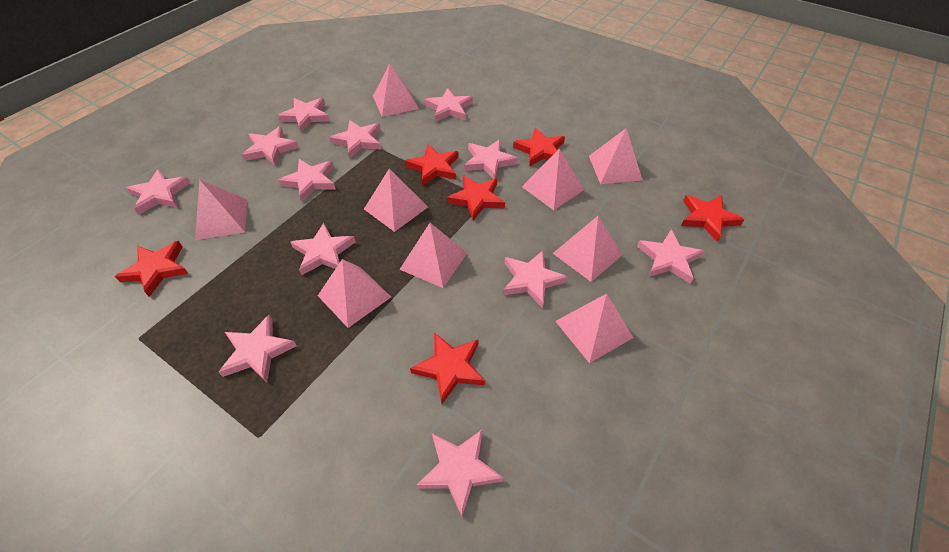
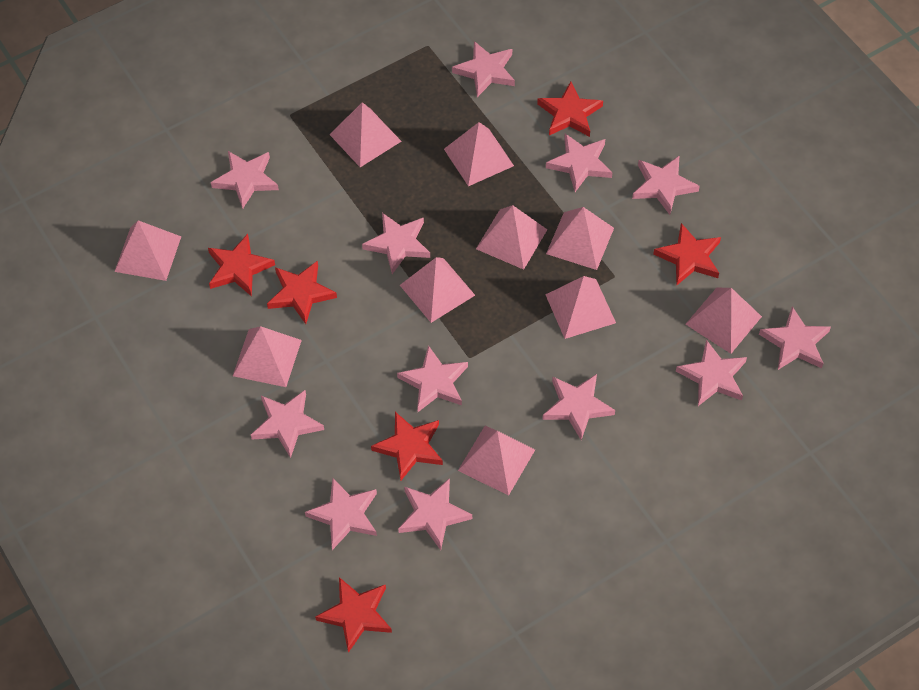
pink pyramid: [195,180,247,240] [318,259,391,328] [364,168,428,232] [373,64,419,117] [399,223,467,288] [522,148,584,210] [553,216,622,282] [555,294,633,363] [589,128,642,184] = 9 -> [114,220,181,281] [233,326,302,387] [330,102,402,167] [400,257,475,323] [444,122,514,186] [458,426,535,496] [476,205,547,270] [545,276,616,339] [546,207,614,270] [686,288,762,354] = 10

